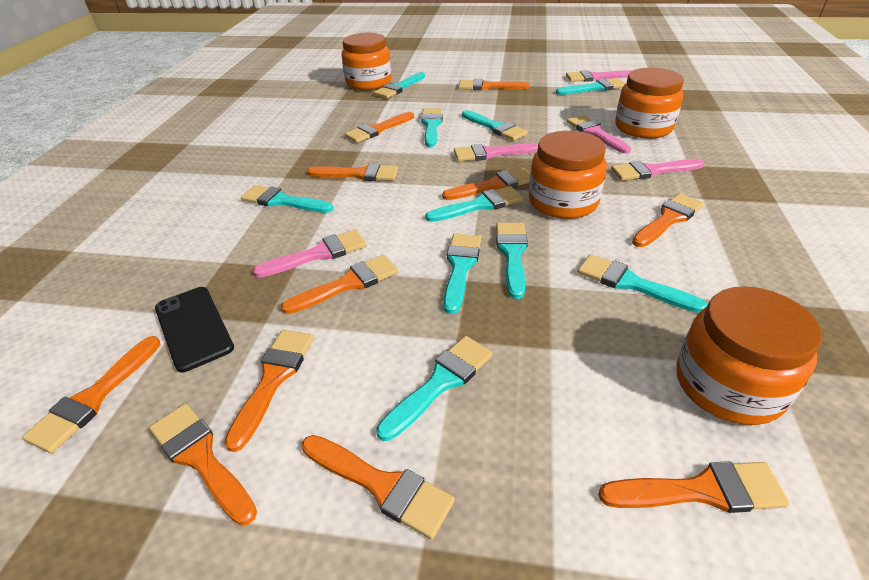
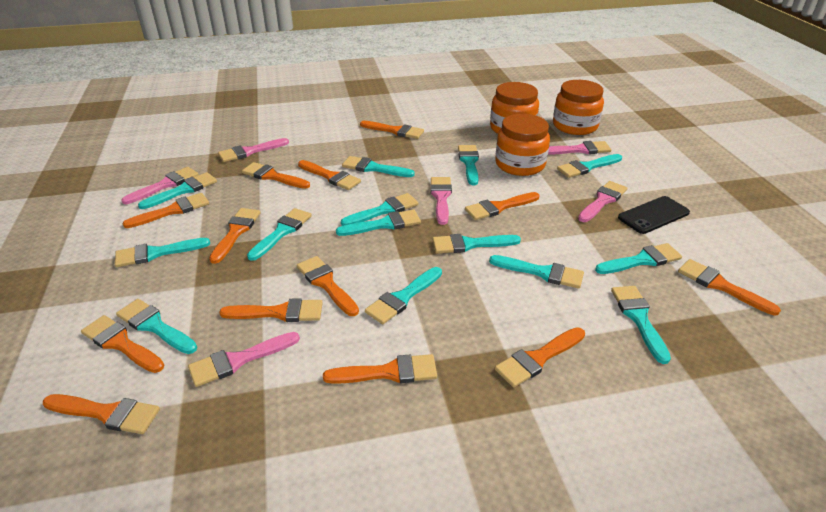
orange brush: [22,336,160,453] [149,403,257,526] [224,330,314,452] [281,255,398,314] [302,435,455,539] [307,164,398,181] [345,112,414,143] [442,168,530,200] [459,79,529,90] [598,461,789,513] [632,193,704,247] = 11 -> [43,394,160,434] [81,315,164,373] [122,193,209,228] [209,208,260,264] [219,298,323,322] [242,162,310,189] [297,256,359,316] [298,160,361,190] [323,354,437,384] [360,121,424,139] [465,192,540,220] [495,327,585,387] [678,259,781,316] = 13
orange jar: [342,33,391,90] [529,131,607,219] [615,67,684,138] [676,286,822,425] = 4 -> [490,82,539,134] [495,114,550,176] [553,80,604,135] = 3
pink brush: [253,229,367,278] [454,143,538,161] [566,70,633,82] [567,115,631,154] [611,159,704,181] = 5 -> [121,167,199,204] [188,332,300,387] [218,138,289,162] [430,177,452,225] [548,141,611,155] [578,181,627,222] = 6
turquoise brush: [241,185,333,213] [374,72,425,98] [376,336,493,441] [421,108,443,147] [425,186,523,222] [443,233,481,314] [462,110,528,141] [496,223,528,299] [556,78,626,95] [578,254,707,313] = 10 -> [115,238,210,267] [116,299,197,354] [138,172,217,209] [247,208,312,261] [336,210,421,236] [341,193,418,226] [342,156,415,177] [365,267,442,324] [432,234,521,253] [458,145,479,185] [489,255,584,289] [557,154,622,178] [595,243,682,274] [611,286,671,364] = 14

